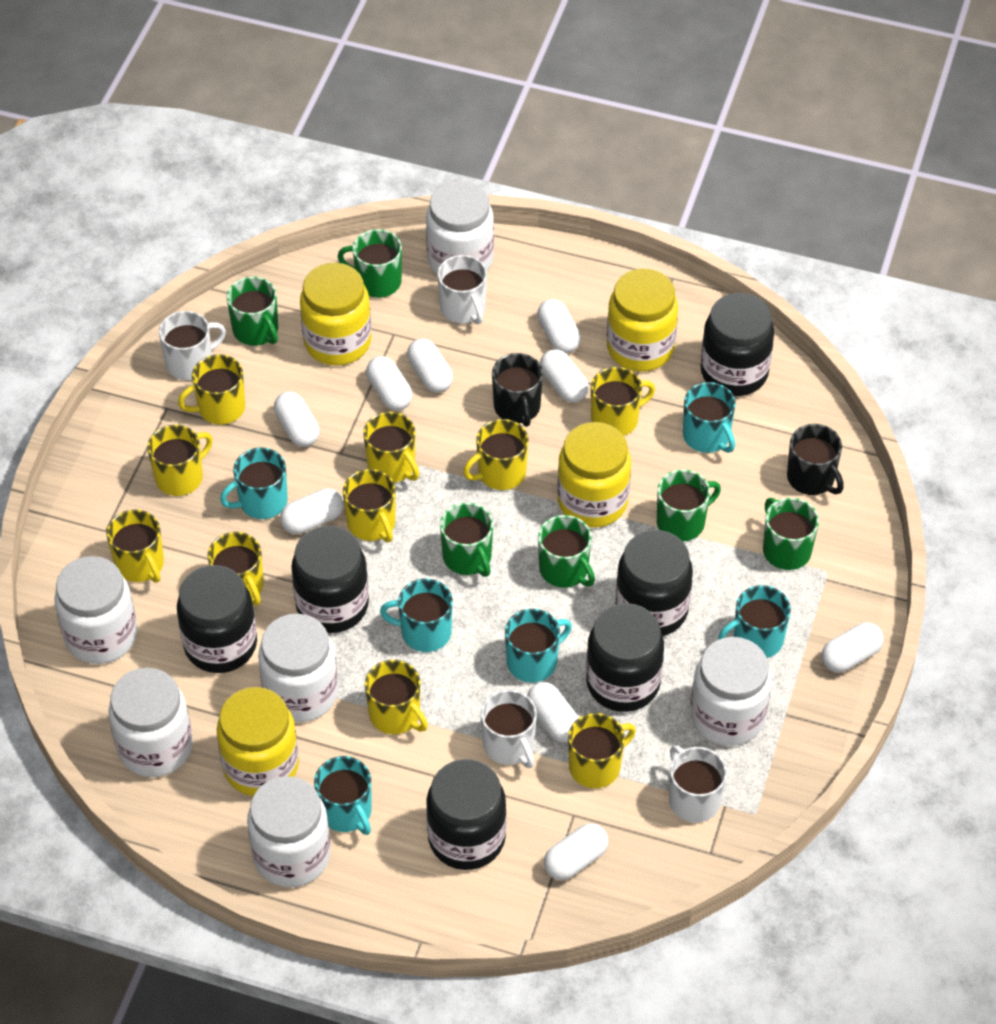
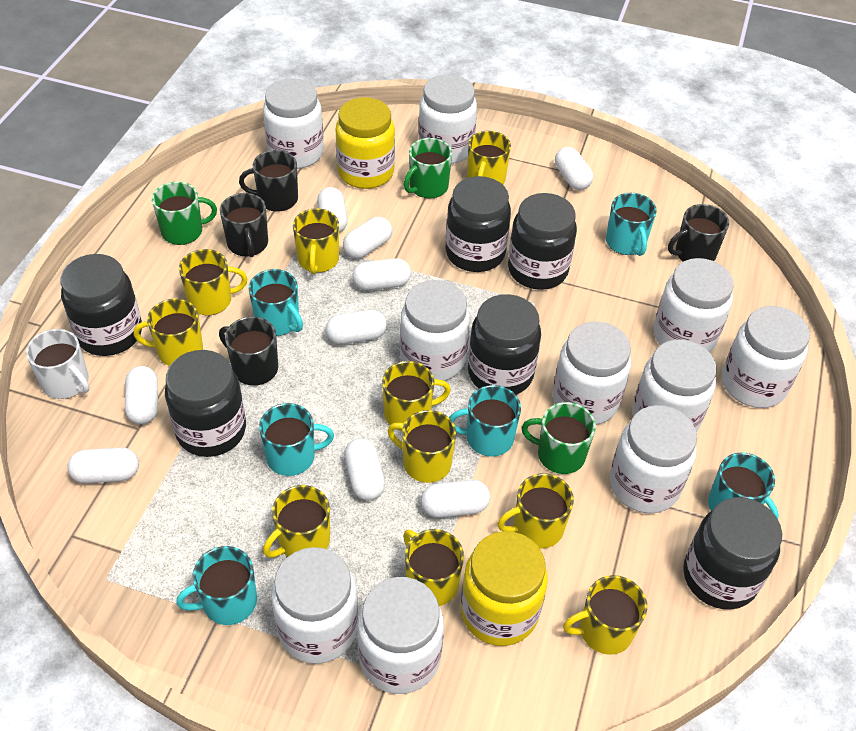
black mug: [492,353,543,427] [787,424,844,495] = 2 -> [219,316,278,386] [220,193,268,257] [239,150,298,212] [668,204,729,262] = 4
green mug: [227,277,278,346] [337,229,402,298] [440,502,493,577] [538,515,595,588] [657,470,721,541] [763,498,819,570] = 6 -> [152,182,217,245] [403,138,452,199] [521,402,596,474] = 3
white jar: [54,556,137,664] [108,668,193,777] [247,776,331,887] [258,614,338,722] [426,181,494,274] [691,637,771,746] = 6 -> [263,78,324,169] [271,547,358,664] [357,577,444,694] [400,280,470,381] [418,74,477,164] [552,322,631,425] [610,405,697,513] [632,340,717,433] [654,258,734,352] [722,306,810,408] = 10
white mug: [159,311,226,381] [437,255,487,324] [481,690,537,768] [669,745,727,823] = 4 -> [26,329,89,399] = 1
yellow jar: [217,687,299,796] [300,263,371,366] [557,422,631,528] [607,269,678,371] = 4 -> [335,97,395,189] [461,531,548,646] = 2

